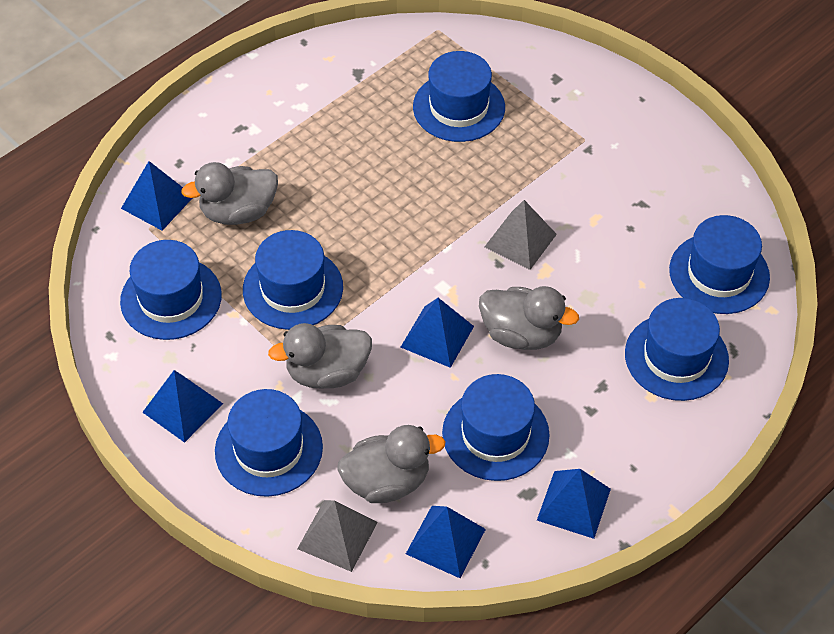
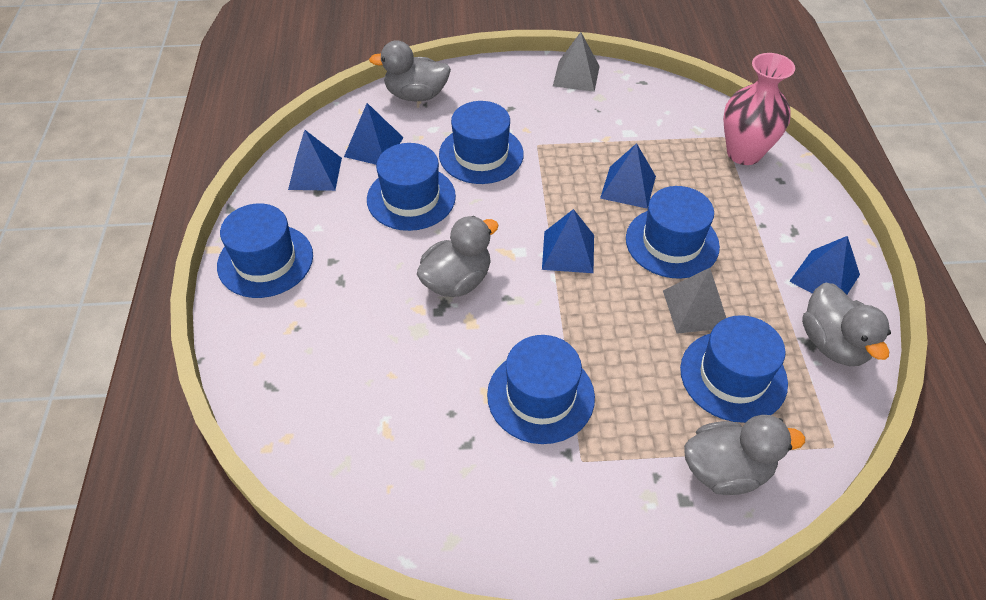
blue hat: [120,240,222,340] [215,389,323,497] [243,230,343,330] [413,51,505,142] [442,374,550,481] [625,298,729,401] [669,215,770,314] = 7 -> [217,203,313,298] [367,143,456,231] [439,101,524,184] [487,335,595,444] [626,186,720,279] [680,315,788,423] = 6
pink vase: none = 0 -> [723,53,795,165] = 1

